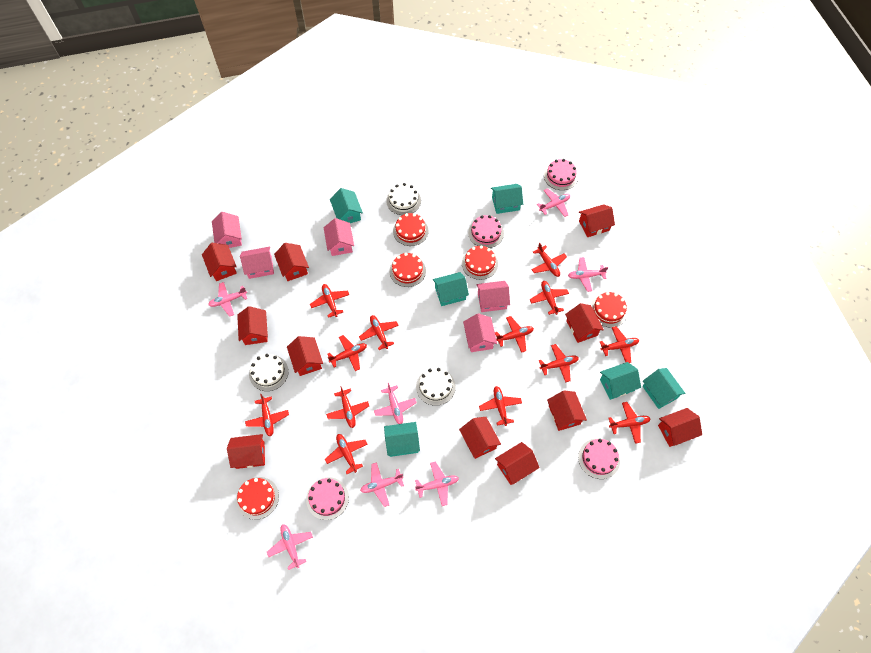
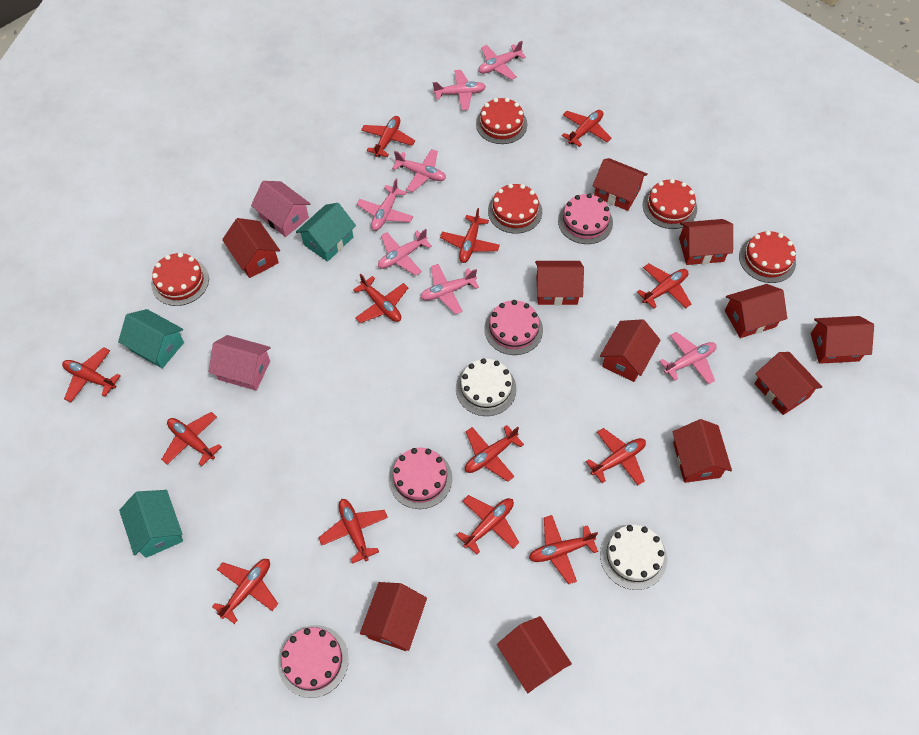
pink house: [212,212,242,248] [240,247,274,279] [324,218,354,256] [463,313,497,352] [476,281,510,312] = 5 -> [209,335,271,391] [251,181,311,237] = 2
turquoise house: [330,188,363,223] [384,422,420,457] [433,272,469,306] [491,184,523,214] [600,362,641,400] [642,368,685,409] = 6 -> [118,309,184,368] [119,490,183,558] [296,203,356,262] = 3
white cake: [249,354,289,391] [386,183,421,215] [416,368,456,406] = 3 -> [456,358,516,416] [600,525,667,590] = 2

